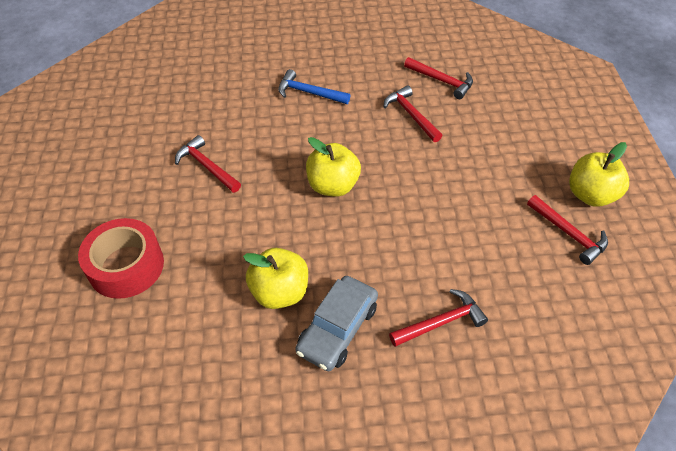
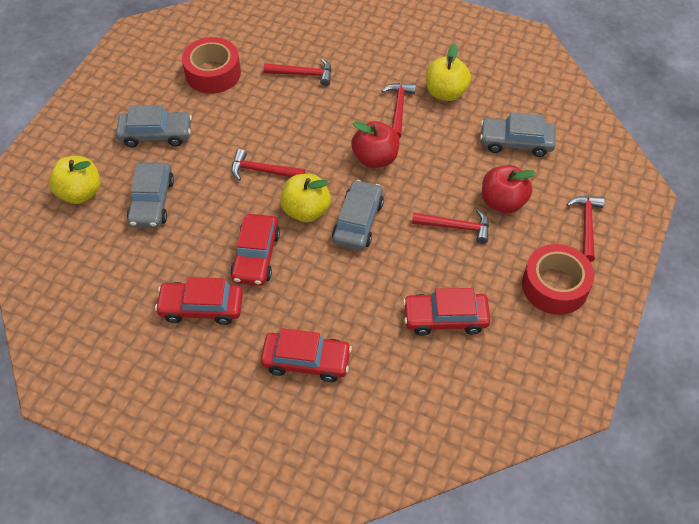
blue hammer: [278,69,351,104] = 1 -> none = 0
grey car: [295,276,378,371] = 1 -> [116,105,192,147] [127,162,174,228] [332,180,384,250] [480,112,556,157] = 4
red apple: none = 0 -> [351,121,399,168] [482,165,536,214] = 2
red car: none = 0 -> [155,277,243,325] [230,214,280,286] [261,328,352,382] [403,288,491,336] = 4
red tape: [78,218,164,299] = 1 -> [182,37,241,94] [522,244,595,315] = 2

